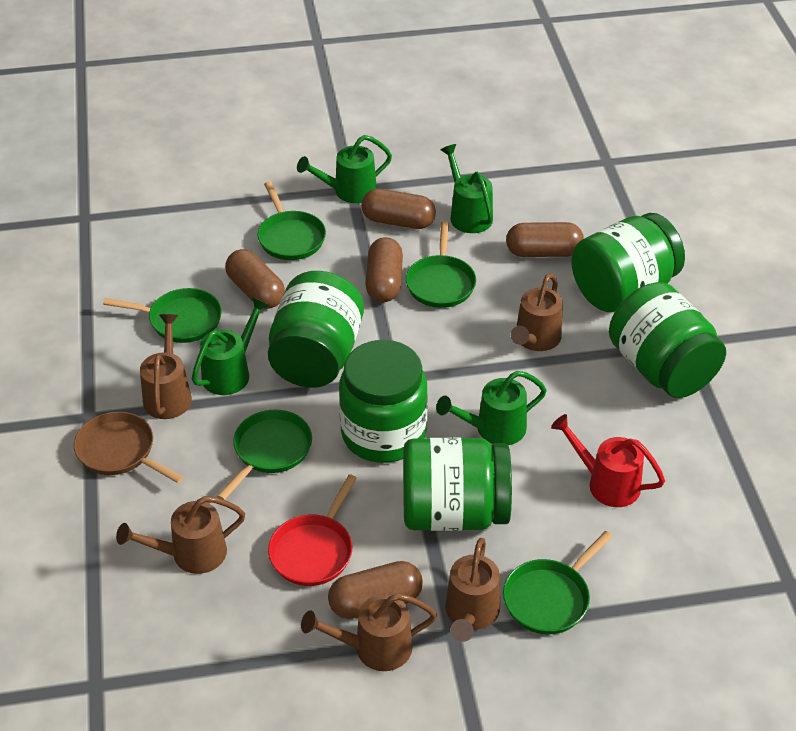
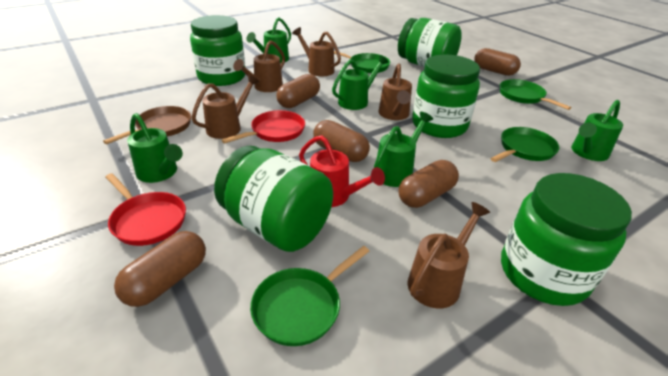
green pan: [103,288,222,343] [217,410,312,500] [257,182,326,260] [406,221,476,308] [503,531,613,634] = 5 -> [250,246,369,346] [334,51,390,73] [491,127,559,162] [499,79,571,110] = 4
green watering can: [192,297,269,395] [297,135,392,203] [436,371,547,445] [440,144,493,233] = 4 -> [127,113,183,183] [246,17,291,63] [332,55,388,110] [374,112,433,187] [571,100,623,161] = 5
red pan: [268,474,357,586] = 1 -> [105,173,186,246] [222,110,305,144] = 2

